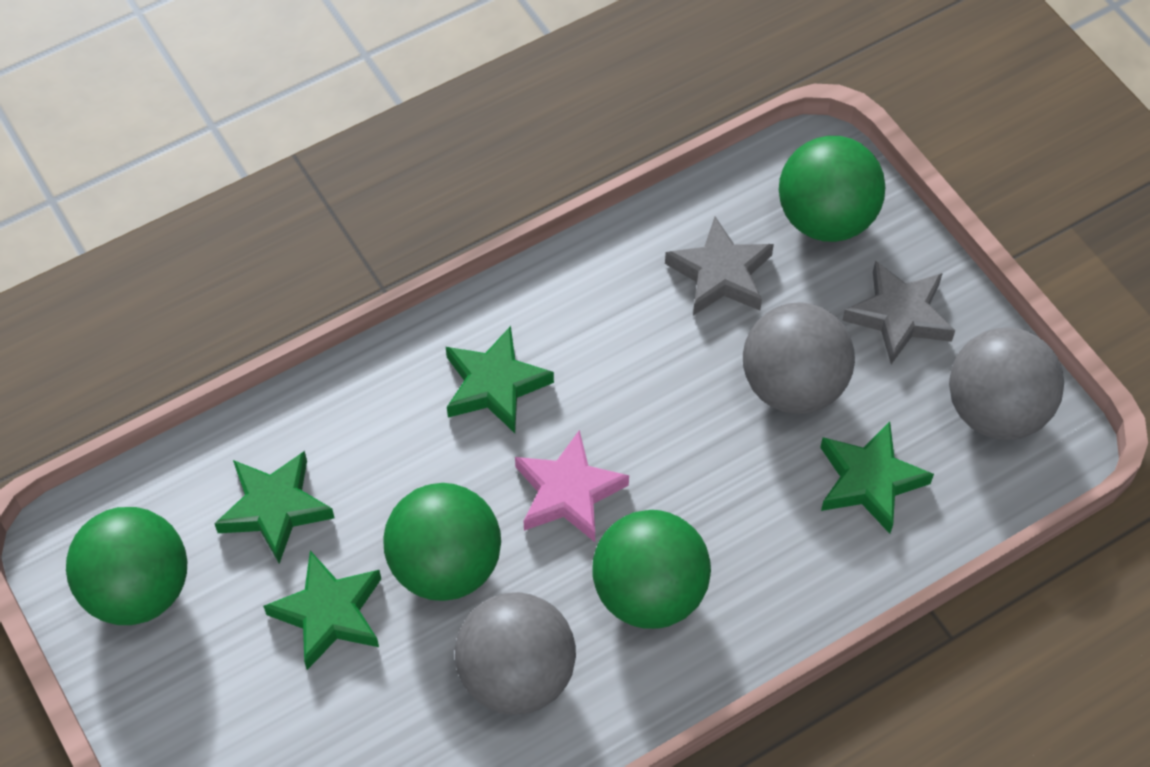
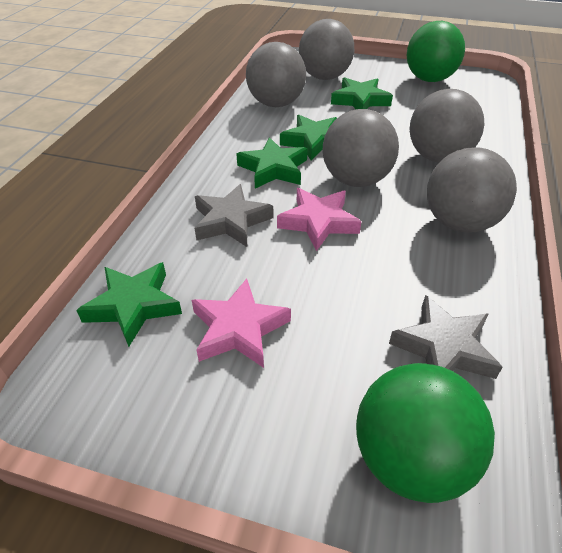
green ball: [66,507,187,625] [383,483,501,601] [592,510,711,629] [779,136,885,242] = 4 -> [356,363,495,503] [407,21,465,82] = 2
grey ball: [455,592,576,715] [743,302,855,414] [949,328,1064,440] = 3 -> [246,42,306,107] [299,19,354,80] [322,109,399,187] [410,89,484,163] [427,147,517,233] = 5
pink star: [515,430,629,542] = 1 -> [192,279,291,368] [277,188,362,251] = 2

